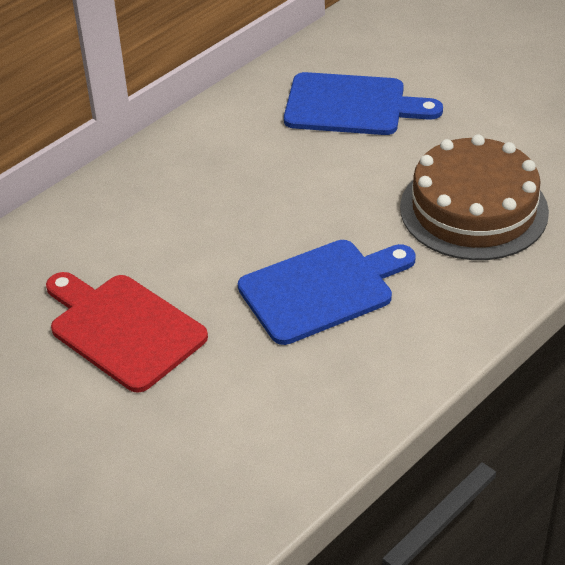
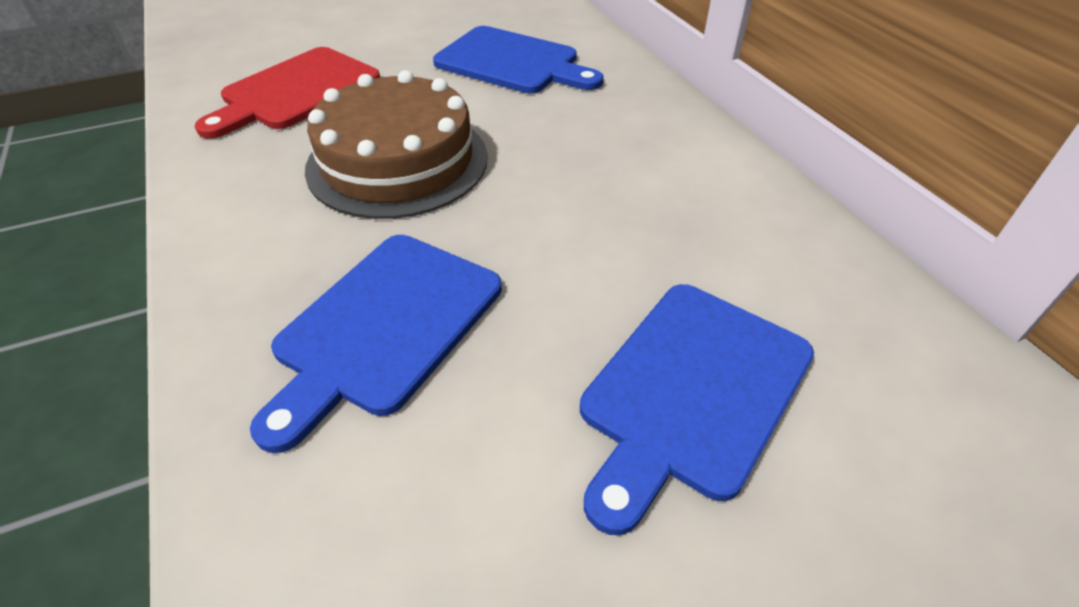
blue cutting board: [238,240,416,345] [284,72,443,135] = 2 -> [250,235,502,453] [433,26,604,93] [580,284,814,535] = 3

